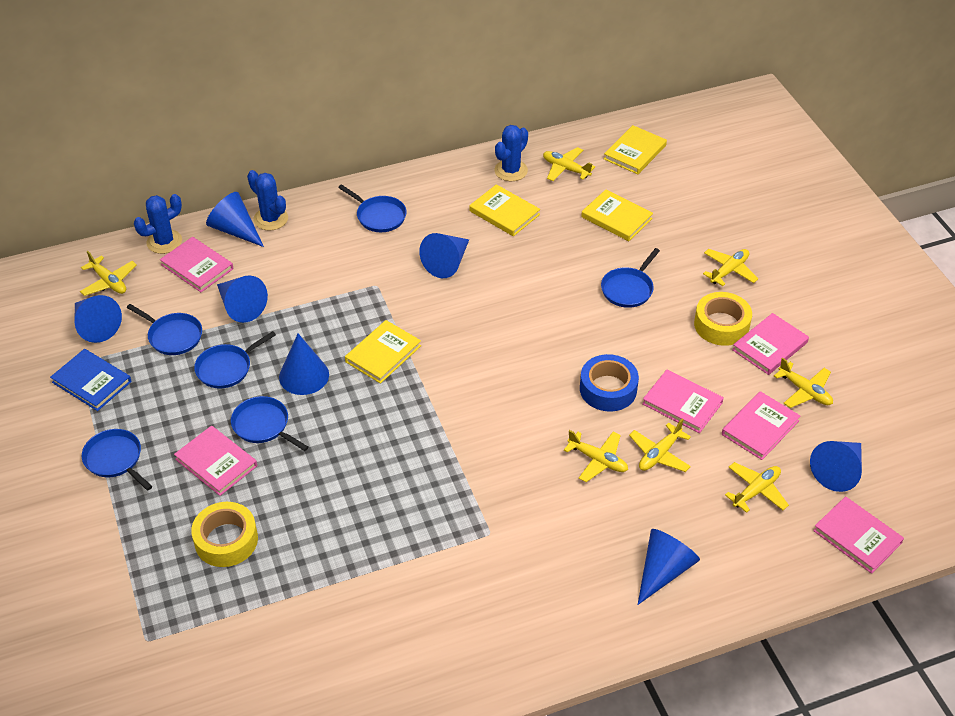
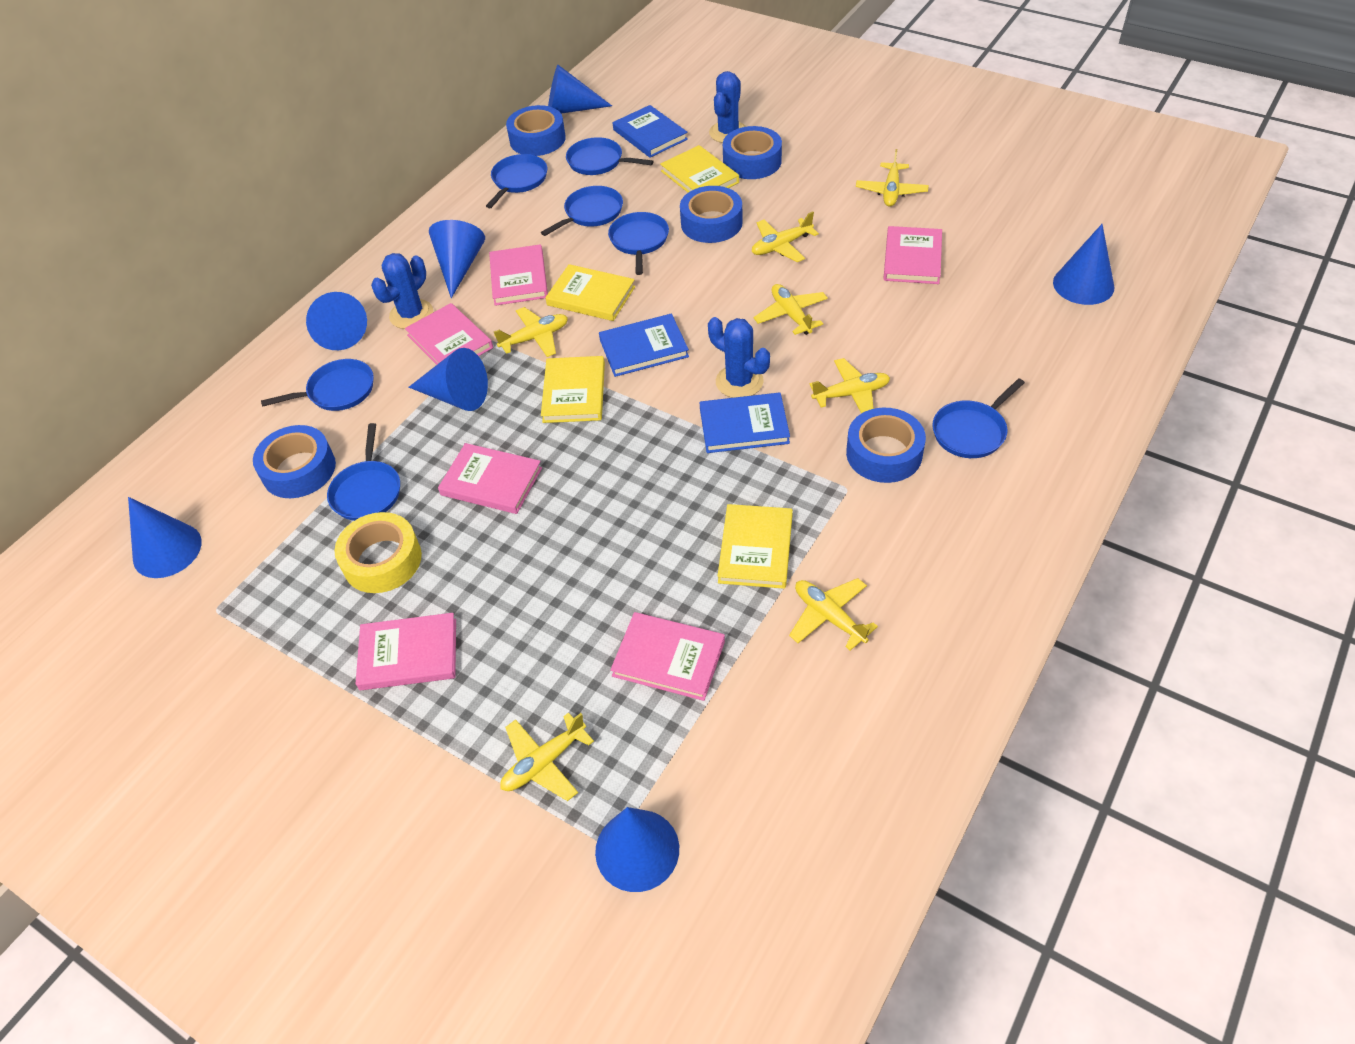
blue book: [50,349,132,411] = 1 -> [599,314,689,377] [613,105,688,158] [699,393,790,453] = 3
blue pan: [82,429,153,491] [127,304,202,355] [194,331,276,389] [231,396,309,451] [338,184,407,232] [601,248,660,308] = 6 -> [261,359,374,411] [327,423,400,521] [486,154,547,208] [541,186,623,236] [566,137,654,175] [608,212,669,275] [932,379,1025,458] = 7
blue tape: [580,354,639,412] = 1 -> [253,425,336,498] [506,105,566,156] [680,186,743,243] [723,126,782,179] [846,408,926,483] = 5
yellow tape: [191,502,258,567] [694,292,752,346] = 2 -> [335,512,422,593] = 1

